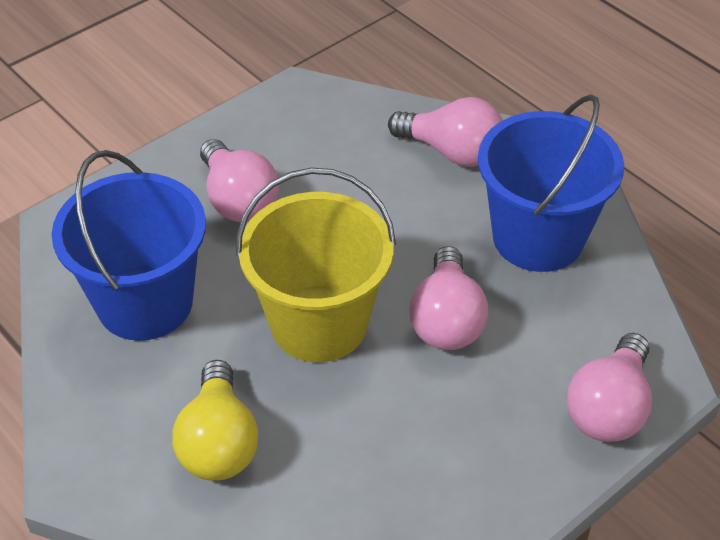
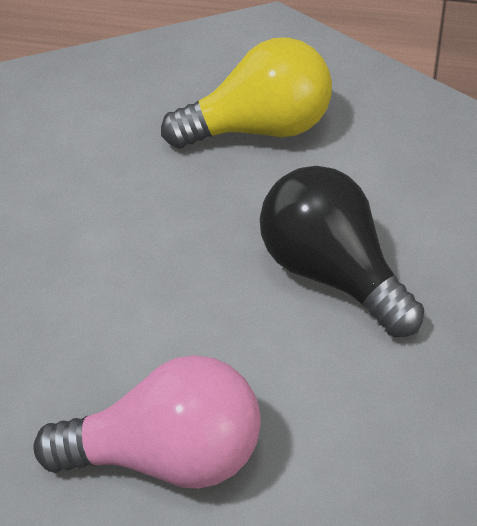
black light bulb: none = 0 -> [260,166,424,337] = 1
blue bucket: [52,150,206,341] [478,94,624,272] = 2 -> none = 0
pink light bulb: [200,139,279,222] [388,97,503,167] [409,246,488,350] [567,333,652,442] = 4 -> [34,355,261,489] = 1
yellow bucket: [236,167,396,362] = 1 -> none = 0

